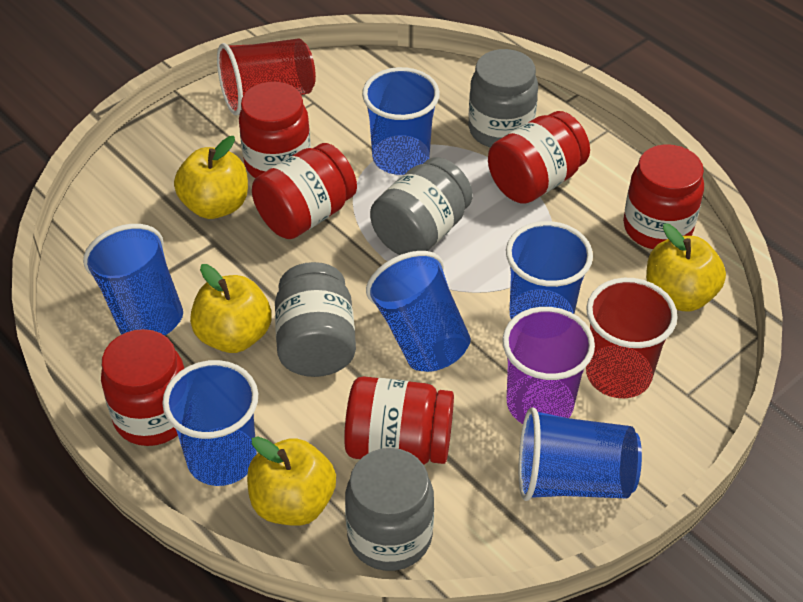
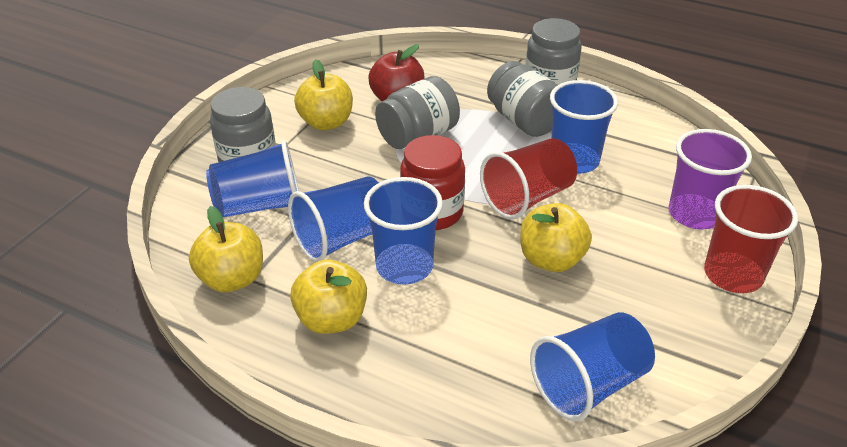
blue cup: [83,224,183,336] [162,360,258,486] [362,67,440,175] [366,251,471,372] [506,221,593,320] [519,407,642,501] = 6 -> [206,141,299,217] [288,176,379,262] [364,177,443,285] [530,312,655,421] [550,80,618,174] = 5
red apple: none = 0 -> [368,44,424,101] = 1
red jar: [101,329,184,446] [239,82,311,179] [252,143,357,239] [344,376,454,465] [488,111,590,204] [623,144,704,249] = 6 -> [400,135,465,230] = 1

